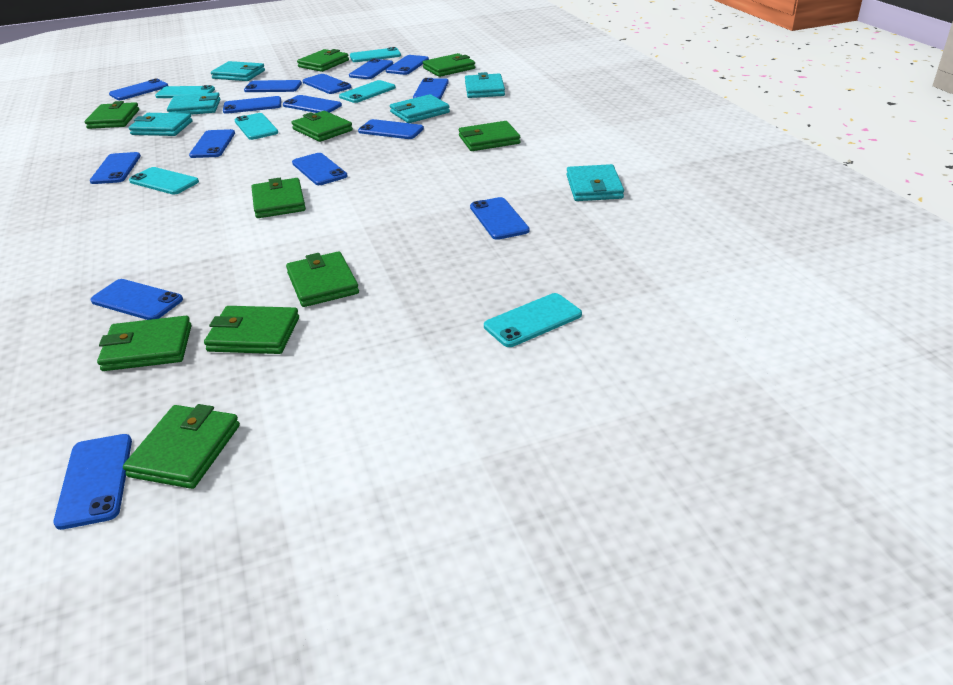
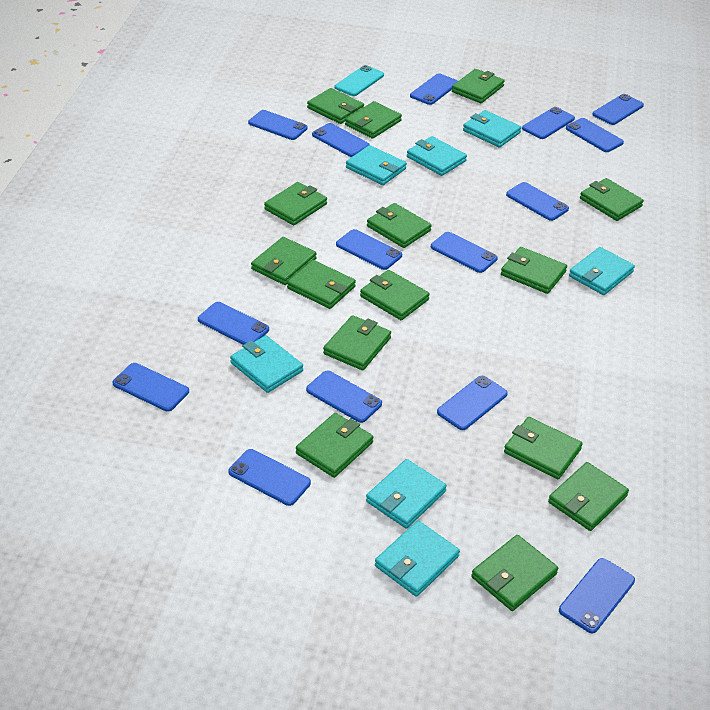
green wallet: [85,101,139,129] [97,316,191,371] [123,404,240,489] [204,306,299,354] [252,178,306,218] [286,251,359,307] [292,111,353,142] [297,49,349,72] [423,53,475,77] [459,121,520,151] = 10 -> [251,237,317,285] [264,182,327,226] [287,260,356,309] [296,413,373,478] [307,88,364,124] [323,315,391,370] [345,101,402,139] [360,270,430,320] [367,203,432,248] [452,69,505,103] [471,535,558,611] [501,247,567,294] [504,417,583,479] [548,462,629,531] [580,178,644,221] = 15
turquoise phone: [129,167,199,195] [155,85,215,98] [235,113,278,140] [339,80,396,103] [350,47,401,62] [484,293,582,347] = 6 -> [335,65,384,96] = 1
turquoise wallet: [129,113,193,136] [167,92,220,115] [211,61,265,81] [390,94,450,123] [465,72,505,98] [566,164,624,201] = 6 -> [230,335,303,393] [346,145,407,185] [366,459,447,529] [375,521,460,597] [407,136,467,176] [463,110,521,148] [569,247,635,295] = 7

